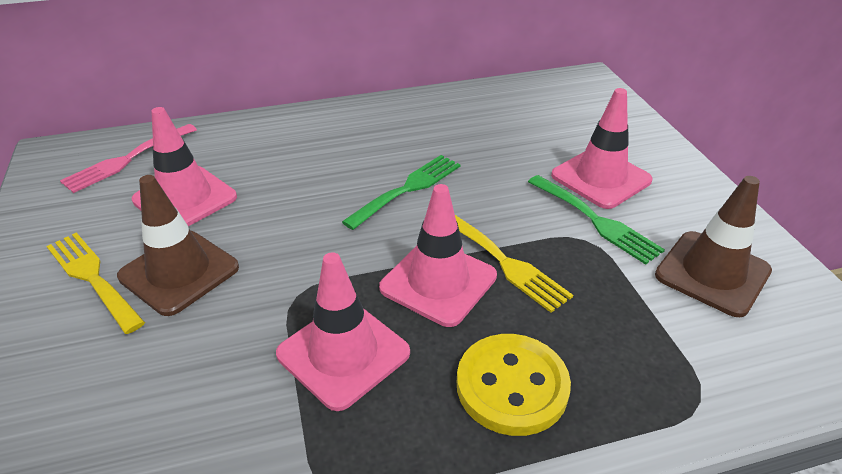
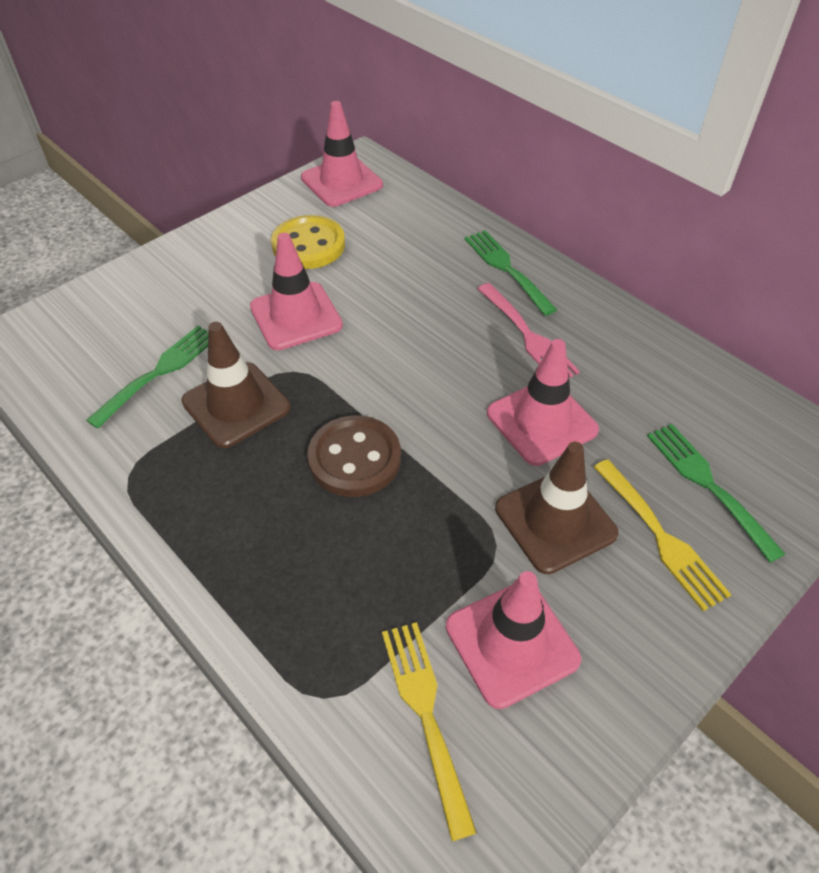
brown button: none = 0 -> [307,415,401,497] = 1
green fork: [342,155,460,230] [528,175,665,265] = 2 -> [86,326,208,429] [464,230,557,316] [647,424,785,563] = 3

